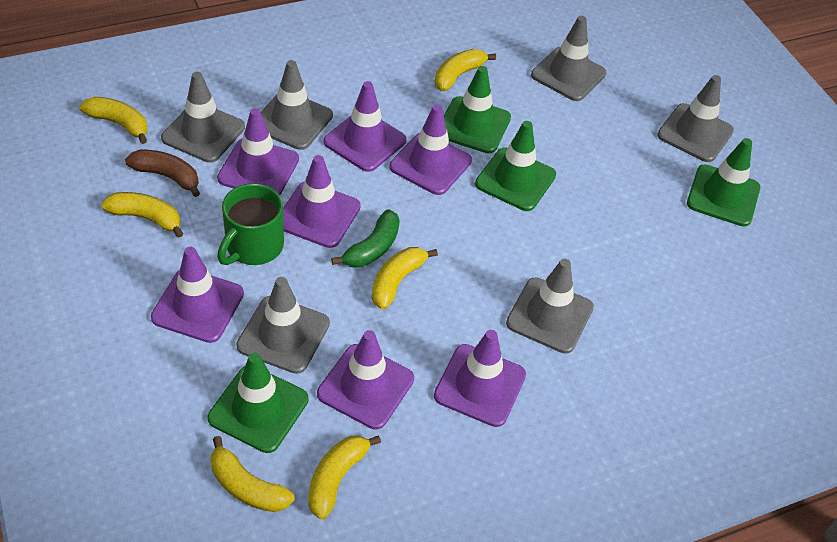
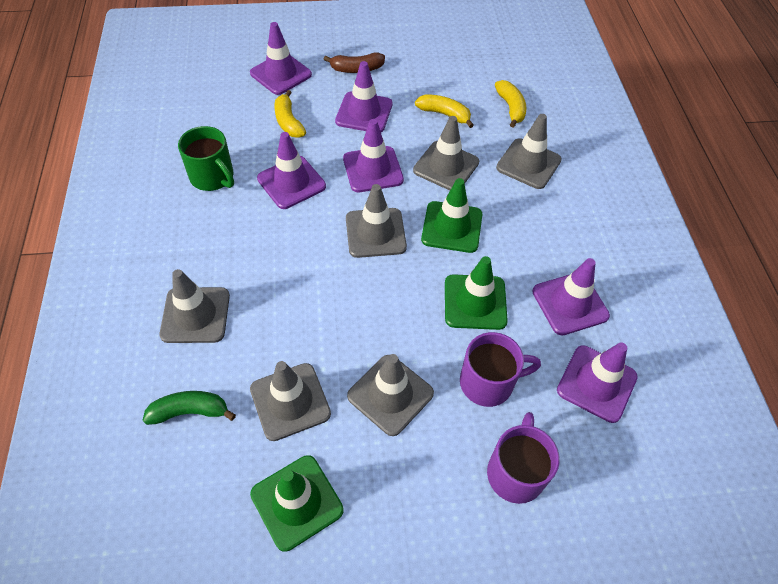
green traffic cone: [208,353,309,453] [444,66,511,153] [475,121,556,211] [687,138,760,227] = 4 -> [250,455,344,552] [421,178,482,253] [445,256,508,330] = 3
purple mug: none = 0 -> [460,332,541,407] [487,412,560,504] = 2
purple traffic cone: [151,247,244,343] [217,108,299,195] [283,155,361,248] [317,330,414,429] [324,81,407,172] [389,104,472,195] [434,330,526,427] = 7 -> [250,22,312,95] [257,132,326,209] [335,61,393,132] [343,119,404,192] [532,258,610,335] [557,343,638,423] = 6
yellow banana: [79,97,148,144] [101,192,183,238] [211,436,295,512] [308,435,381,520] [372,247,438,310] [435,49,496,91] = 6 -> [274,90,306,138] [415,94,474,128] [495,80,526,127] = 3

